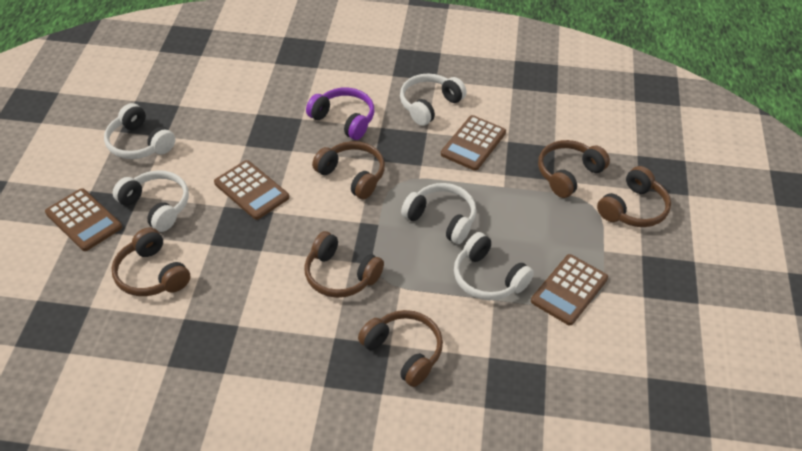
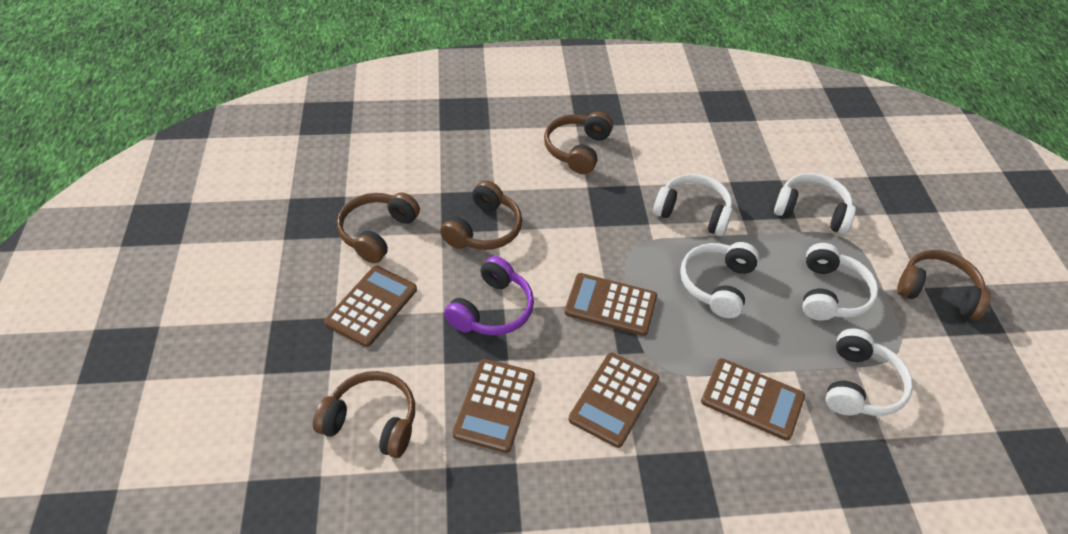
brown calculator: [45,188,122,251] [214,160,289,220] [441,115,506,171] [531,254,608,325] = 4 -> [324,266,417,347] [452,359,535,453] [565,273,657,336] [569,353,659,448] [701,358,805,441] = 5
brown headphones: [112,227,190,296] [304,231,384,298] [312,141,385,199] [358,310,443,387] [538,140,610,198] [597,166,671,227] = 6 -> [313,371,415,458] [337,192,420,263] [440,180,522,250] [544,112,613,174] [897,250,991,321] = 5

